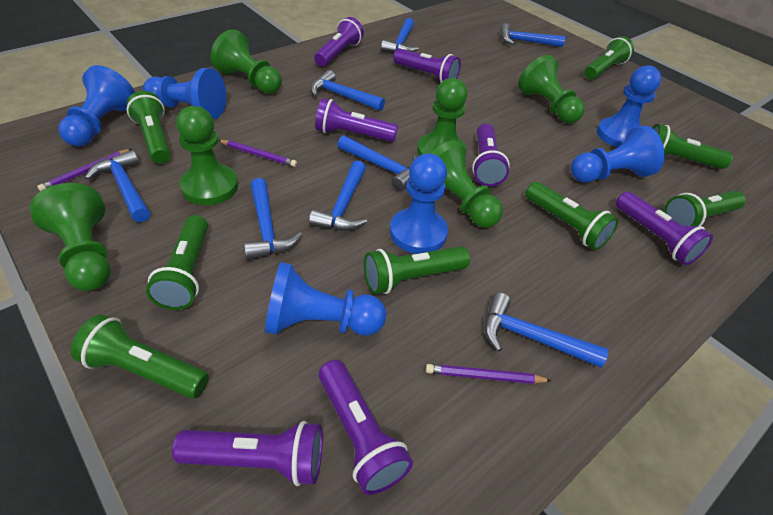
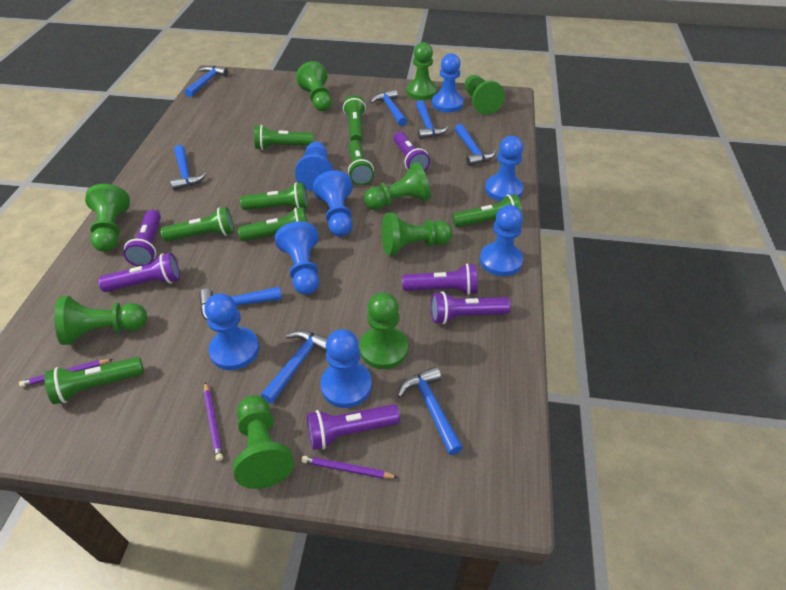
blue pawn: [58,65,135,147] [143,68,226,119] [265,262,386,336] [390,154,448,254] [571,126,665,183] [597,65,662,147] = 6 -> [204,293,259,370] [275,221,319,295] [295,142,333,191] [313,170,353,237] [321,329,372,408] [432,53,464,113] [480,205,523,276] [485,136,523,201] = 8
green pawn: [30,183,111,291] [176,106,238,205] [211,29,282,94] [417,78,467,156] [430,140,503,228] [518,55,585,123] = 6 -> [54,296,147,345] [85,184,130,252] [233,395,294,489] [296,61,332,111] [360,292,408,369] [364,162,431,210] [382,213,453,255] [407,42,437,100] [465,75,505,115] = 9
purple flashlight: [172,421,323,486] [314,17,364,66] [315,98,398,142] [319,360,413,495] [393,49,461,82] [472,124,510,186] [616,191,713,265] = 7 -> [98,253,180,292] [123,210,161,267] [307,404,400,450] [393,131,430,171] [402,264,477,295] [431,291,511,324] = 6

